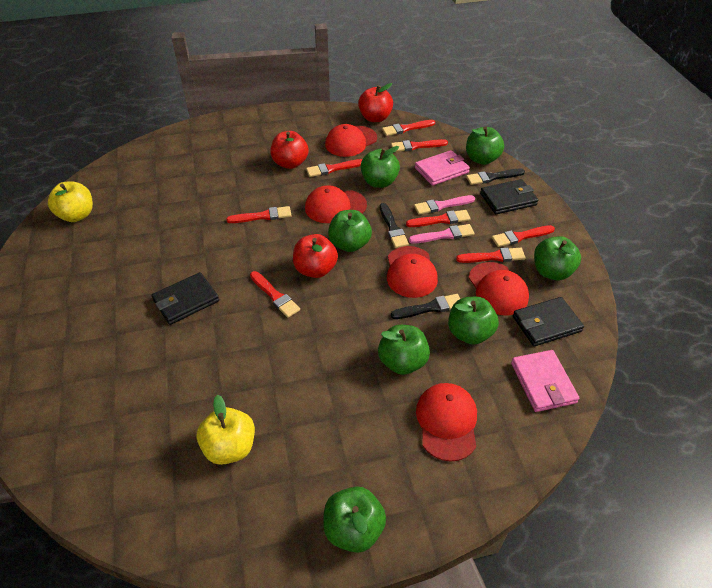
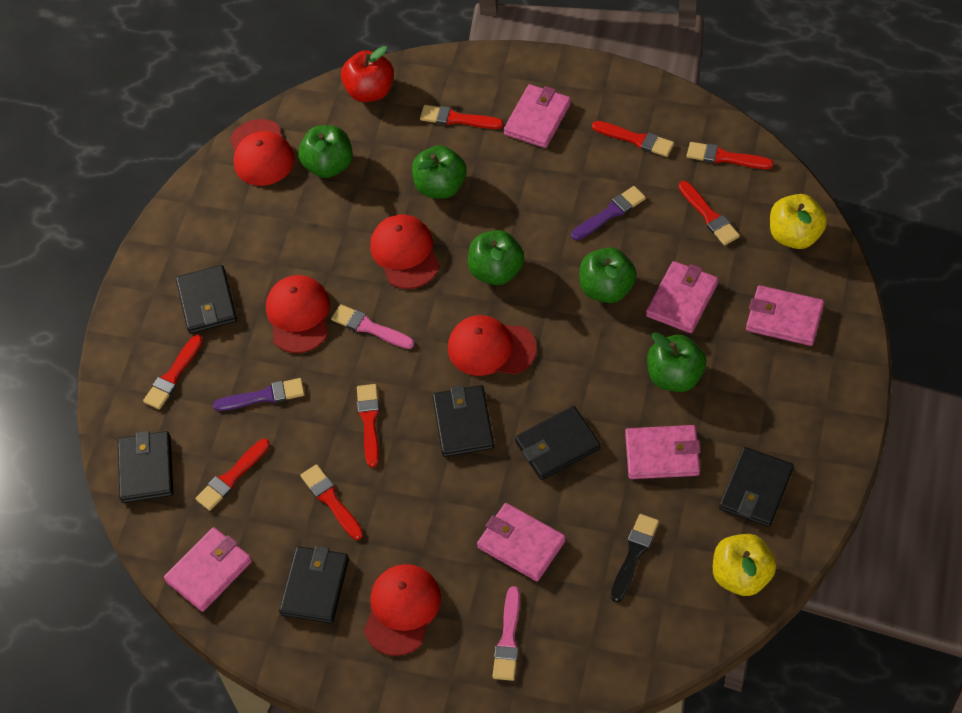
black brush: [380,203,409,248] [391,294,460,319] [466,168,525,185] = 3 -> [611,514,659,602] = 1
black wallet: [152,272,219,325] [480,179,538,214] [513,297,584,346] = 3 -> [118,431,173,503] [176,265,237,334] [279,546,349,623] [432,385,494,457] [515,406,601,480] [719,447,794,527] = 6
green apple: [324,486,386,553] [328,210,372,252] [361,146,400,188] [378,325,430,375] [448,297,499,345] [466,127,504,165] [534,236,581,280] = 7 -> [298,125,353,178] [412,145,467,199] [468,230,524,285] [579,247,637,303] [647,332,706,392] = 5
pink wallet: [415,150,470,186] [511,350,579,412] = 2 -> [164,527,252,612] [477,503,566,581] [504,84,571,148] [625,425,701,479] [646,261,718,333] [746,285,824,346] = 6
purple brush: none = 0 -> [213,378,305,411] [571,186,646,240] = 2
red apple: [271,131,309,169] [293,234,338,278] [358,83,393,122] = 3 -> [341,46,394,102] = 1

